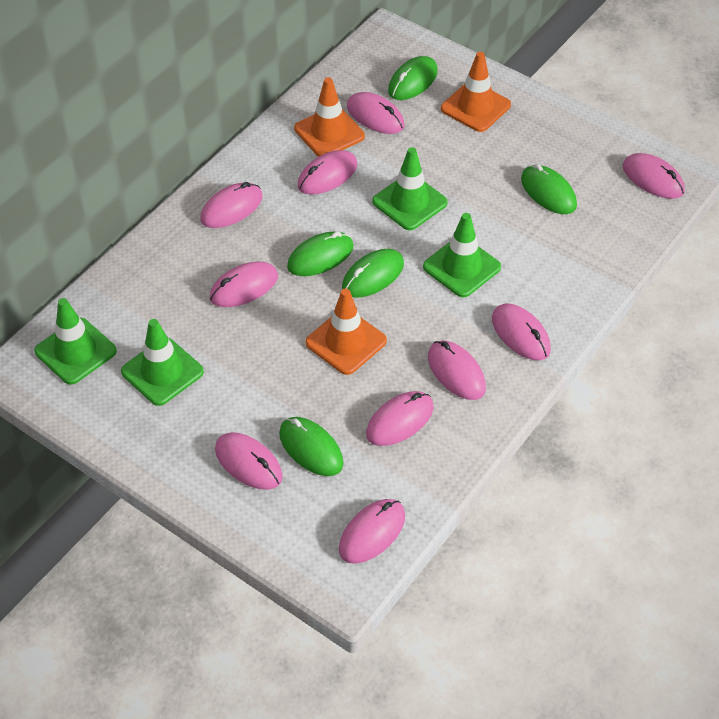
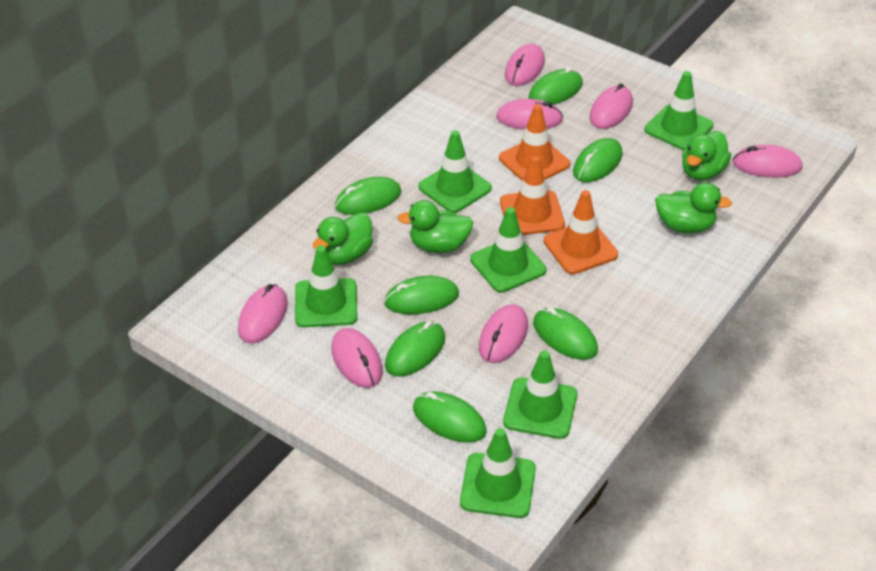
green duck: none = 0 -> [313,212,373,265] [397,200,473,253] [655,183,732,233] [682,131,731,181] = 4
green mouse: [279,417,344,476] [287,231,354,276] [342,249,404,298] [388,56,438,100] [521,164,577,214] = 5 -> [335,177,401,215] [384,276,459,314] [385,321,445,376] [413,391,487,443] [528,67,583,105] [533,307,598,360] [573,138,622,182] = 7
green traffic cone: [34,298,117,385] [121,319,204,406] [372,147,448,230] [423,213,501,297] = 4 -> [295,245,358,327] [418,131,492,213] [460,428,536,518] [470,207,546,293] [503,350,577,439] [645,71,714,150] = 6
pink mouse: [200,182,263,228] [210,262,278,307] [215,432,283,490] [298,150,357,195] [339,499,405,564] [347,92,405,134] [366,391,434,446] [428,341,486,400] [492,304,551,360] [623,153,685,199] = 10 -> [238,284,287,343] [332,328,383,388] [479,304,528,363] [496,99,563,130] [505,44,545,86] [590,83,633,129] [732,145,803,178] = 7

